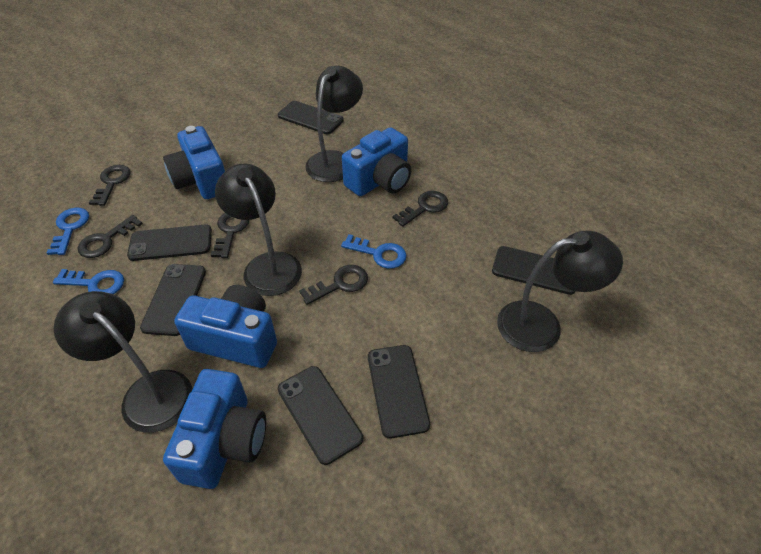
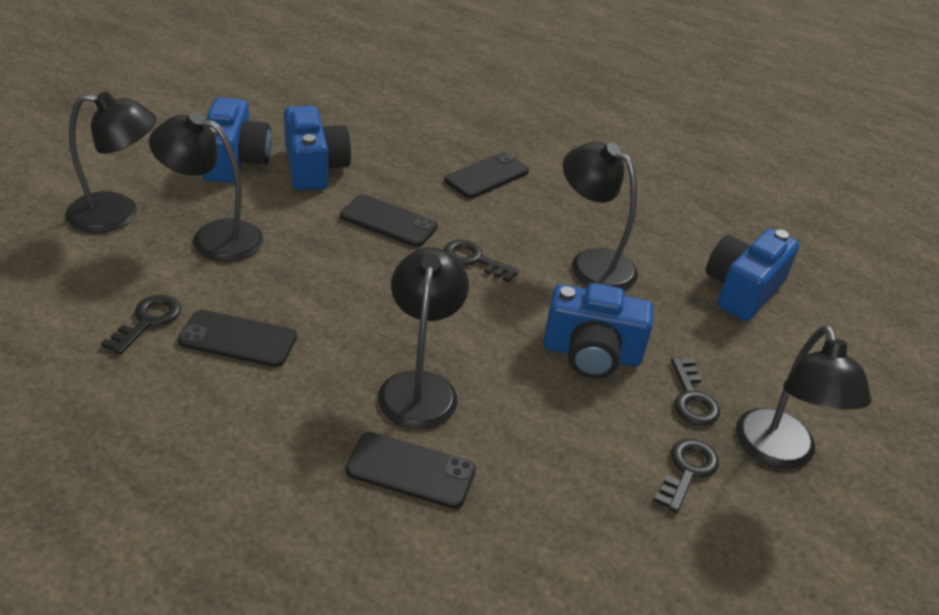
black key: [78,215,143,258] [89,165,131,206] [211,213,249,258] [299,265,368,305] [392,191,448,227] = 5 -> [101,295,181,355] [443,240,519,283] [653,439,719,513] [671,357,720,426] = 4
black lamp: [54,291,192,433] [215,164,302,296] [305,66,363,182] [497,231,623,352] = 4 -> [65,91,157,233] [149,112,263,262] [378,247,469,429] [563,142,638,290] [735,325,872,469] = 5
black phone: [127,225,212,261] [140,264,206,336] [278,101,344,134] [278,366,363,465] [368,345,430,439] [492,246,576,295] = 6 -> [178,310,297,367] [340,195,438,247] [346,432,476,509] [444,152,529,199] = 4
blue key: [47,208,89,255] [53,269,124,294] [341,234,407,269] = 3 -> none = 0

